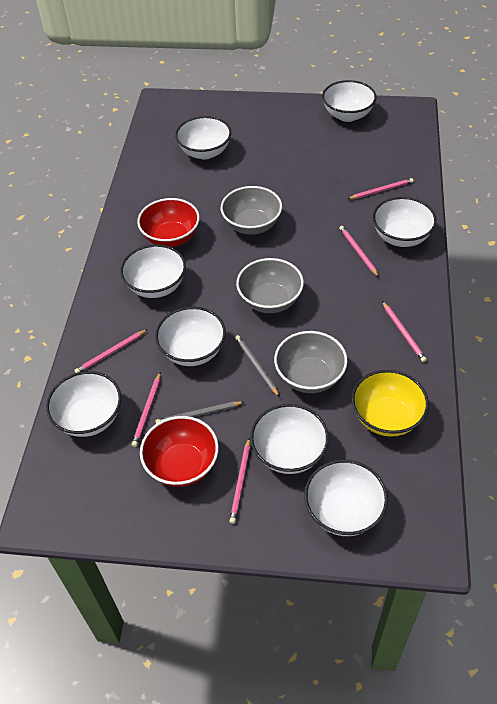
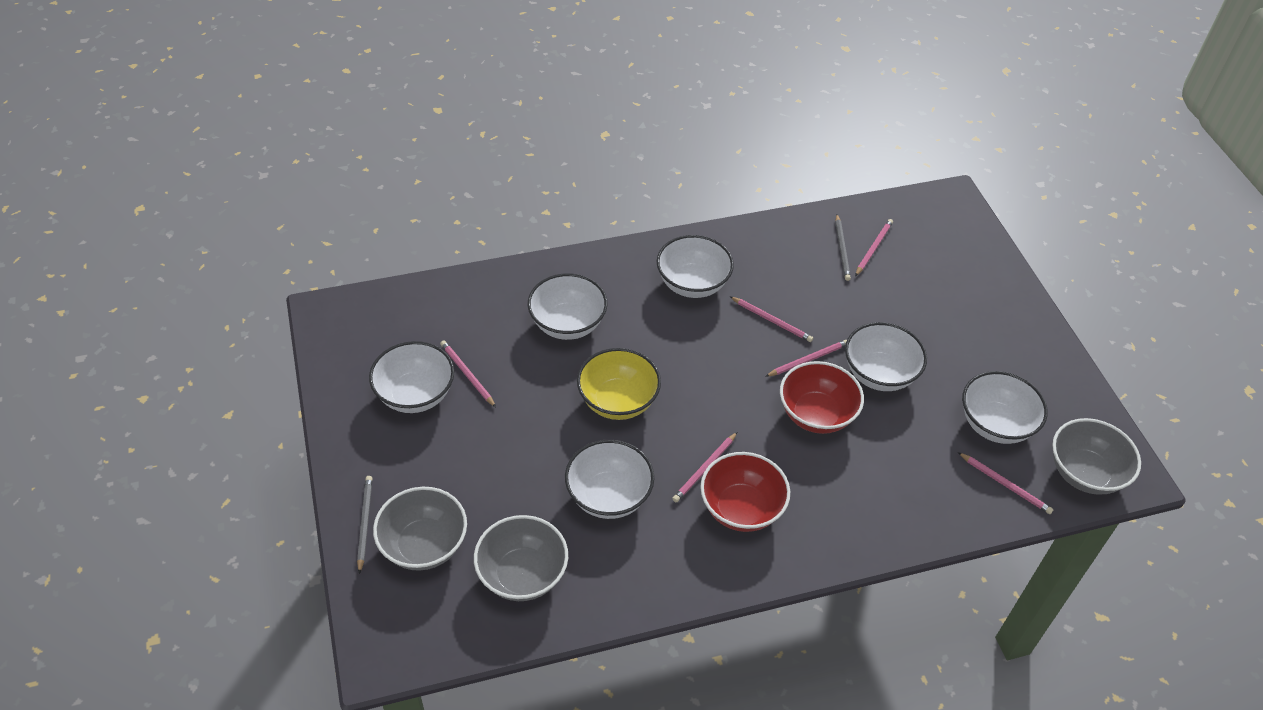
white bowl: [46,371,121,437] [120,245,186,298] [155,307,226,366] [175,116,231,160] [250,404,329,474] [304,460,388,536] [322,80,376,122] [373,197,437,247] = 8 -> [369,341,454,413] [528,273,607,340] [565,440,655,519] [657,235,734,298] [845,322,927,391] [962,371,1048,444] = 6

